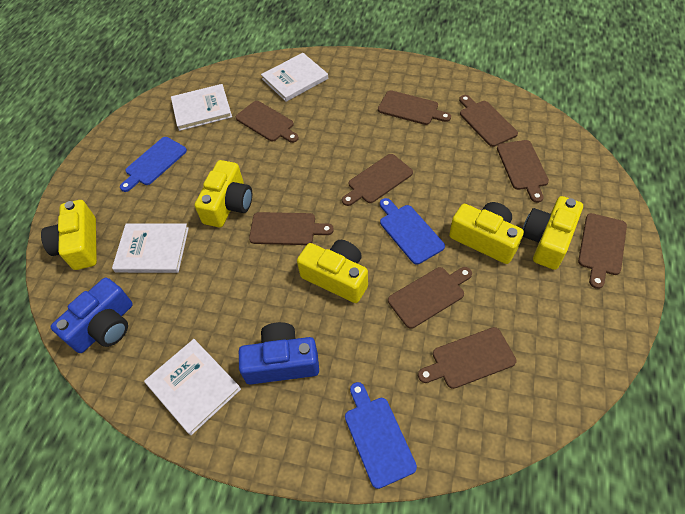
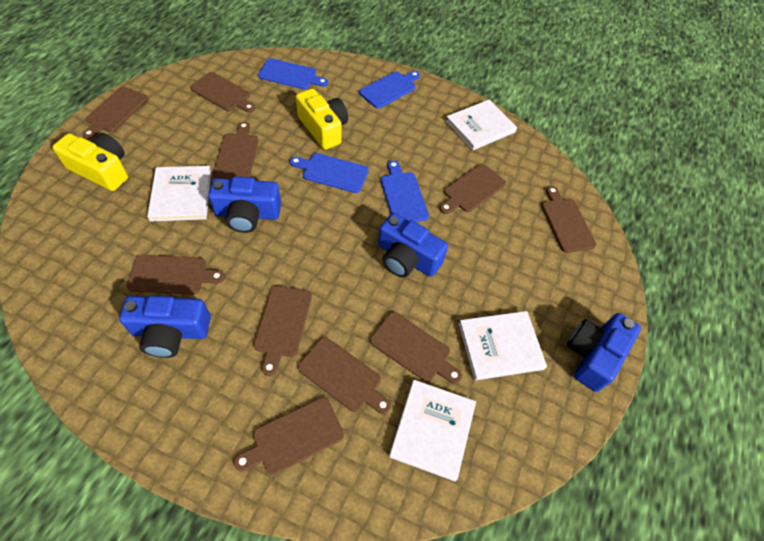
blue camera: [51,277,133,353] [239,322,319,385] = 2 -> [119,295,211,358] [208,176,281,233] [378,213,448,278] [567,313,641,392] = 4
blue cutting board: [120,137,187,192] [345,382,417,489] [380,198,445,265] = 3 -> [258,58,328,89] [290,153,369,193] [359,71,420,109] [381,160,429,222] = 4
brown cutting board: [236,101,299,143] [249,212,334,245] [342,154,413,206] [378,90,451,125] [388,267,472,329] [418,327,517,389] [459,95,518,147] [497,140,549,203] [578,213,627,289] = 9 -> [82,87,148,139] [126,255,225,295] [190,72,255,113] [213,122,258,179] [234,397,344,475] [254,286,312,376] [298,337,391,414] [370,312,462,384] [440,164,506,214] [542,186,597,253] = 10
yellow camera: [41,200,97,270] [195,160,252,227] [297,240,368,303] [449,202,524,264] [523,196,583,270] = 5 -> [53,133,128,191] [296,89,348,150] = 2

